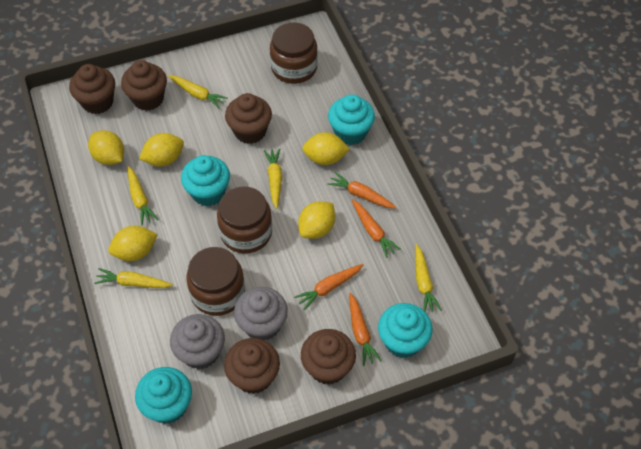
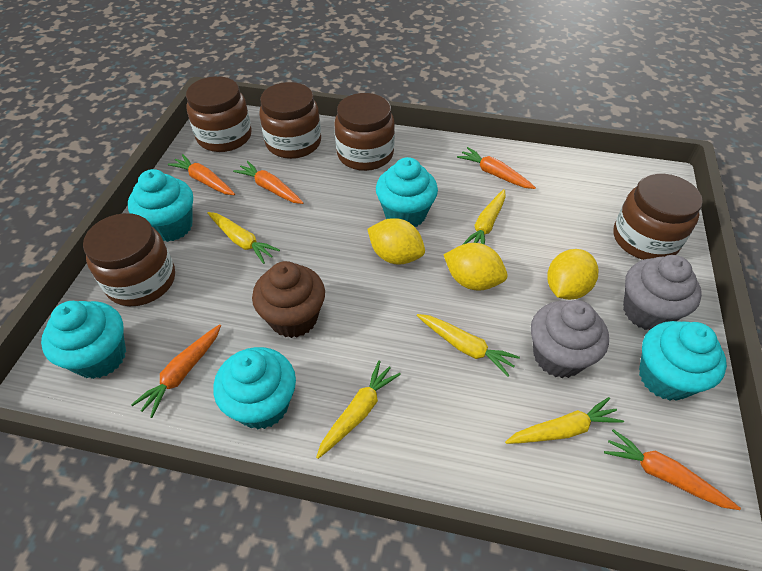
brown cupcake: [69,64,115,114] [121,60,167,111] [224,338,280,394] [225,93,272,144] [301,329,356,385] = 5 -> [252,261,325,338] = 1
brown jar: [186,247,245,316] [217,186,272,254] [270,22,318,84] = 3 -> [83,213,175,306] [186,76,252,152] [259,82,321,159] [334,93,395,171] [613,173,703,260] = 5
orange carrot: [294,264,363,311] [327,172,397,208] [349,292,381,366] [352,199,401,258] = 4 -> [131,324,221,418] [168,154,235,195] [233,161,304,204] [457,147,536,189] [604,429,741,510] = 5
turquoise cupcake: [135,367,192,424] [181,155,230,206] [328,94,375,145] [378,303,433,358] = 4 -> [41,301,126,379] [128,169,193,242] [213,347,296,429] [376,157,438,227] [639,321,727,401] = 5
yellow lemon: [88,130,124,165] [109,226,158,261] [139,133,184,167] [298,201,335,239] [302,132,350,165] = 5 -> [367,218,425,265] [443,243,507,290] [547,249,598,300] = 3

